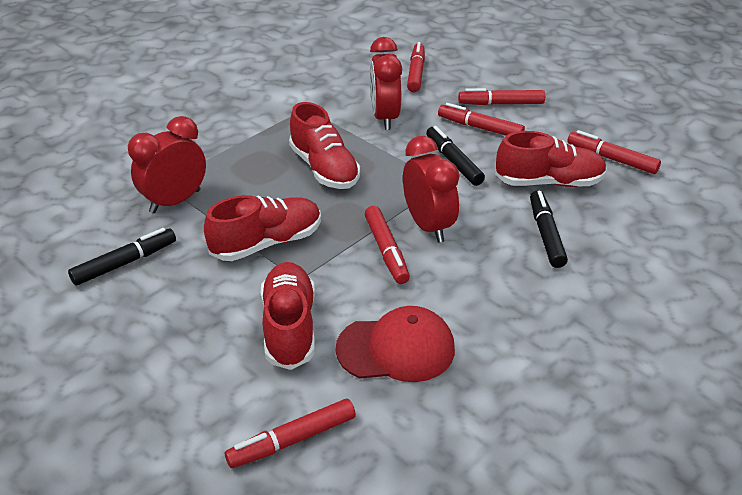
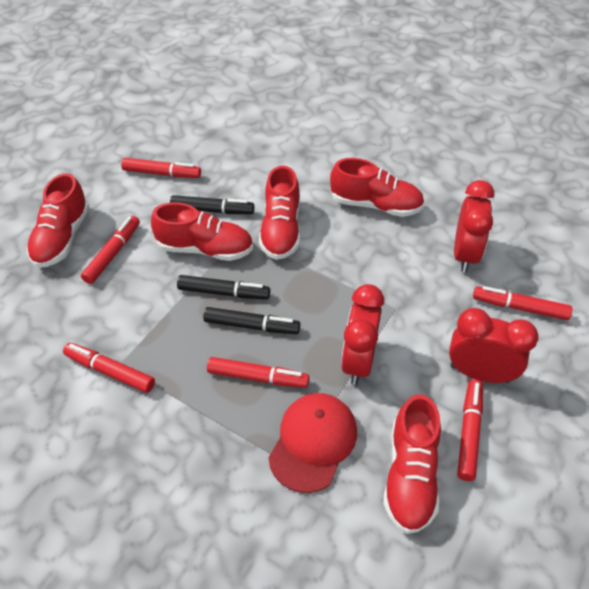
red shoe: [204,195,321,261] [261,262,315,370] [289,102,360,189] [495,131,607,187] = 4 -> [26,173,90,268] [151,202,253,261] [259,166,300,260] [330,158,424,217] [383,394,441,534] = 5

